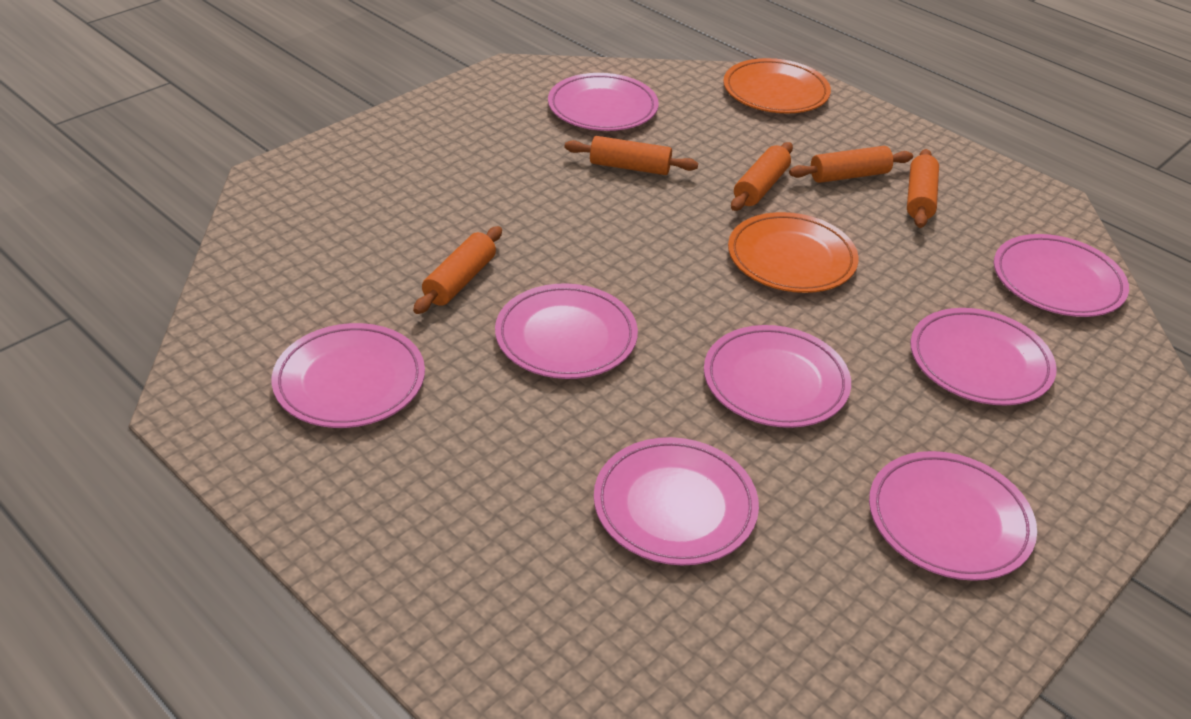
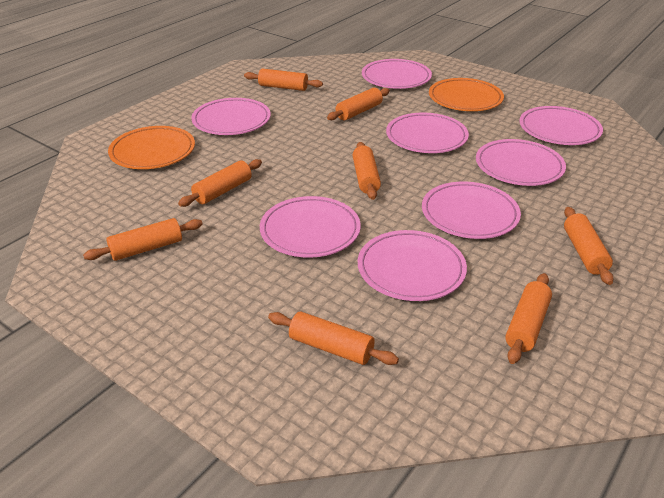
orange rolling pin: [413,226,502,314] [564,136,698,175] [731,142,793,211] [789,146,913,183] [907,149,939,228] = 5 -> [83,218,203,261] [178,159,262,207] [244,69,323,91] [268,312,399,365] [327,88,390,120] [353,142,381,200] [505,273,552,364] [564,207,614,285] = 8

